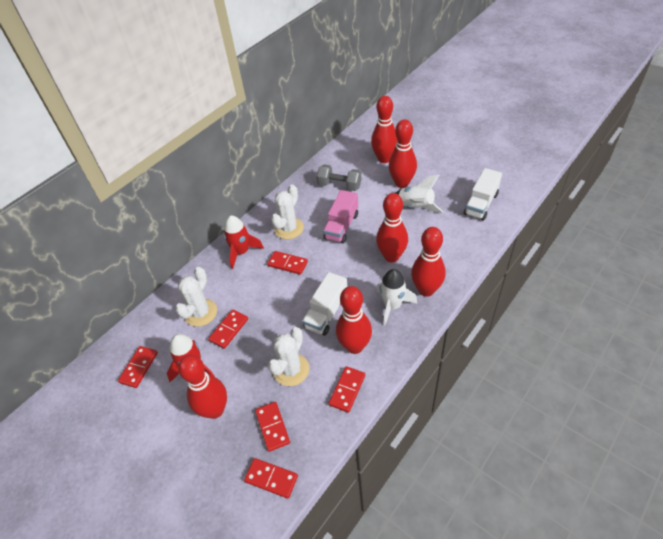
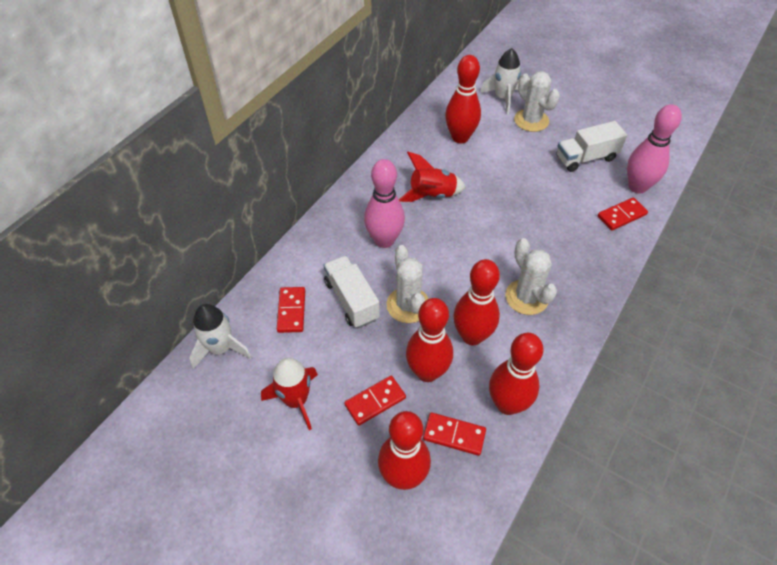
grey dumbbell: [317,164,361,191] = 1 -> none = 0
pink bowling pin: none = 0 -> [364,159,405,248] [627,104,682,194] = 2
pink truck: [323,190,358,243] = 1 -> none = 0
red bowling pin: [178,355,227,419] [336,286,372,354] [371,96,397,163] [376,193,408,263] [389,119,417,188] [411,227,446,297] = 6 -> [378,411,431,490] [406,298,453,382] [445,55,481,144] [453,259,500,345] [489,333,544,415] = 5
red domino: [118,346,158,388] [208,310,248,349] [244,458,298,499] [255,402,290,452] [267,251,308,275] [329,366,365,413] = 6 -> [277,287,305,333] [344,376,406,426] [423,413,486,456] [598,197,648,231] = 4

